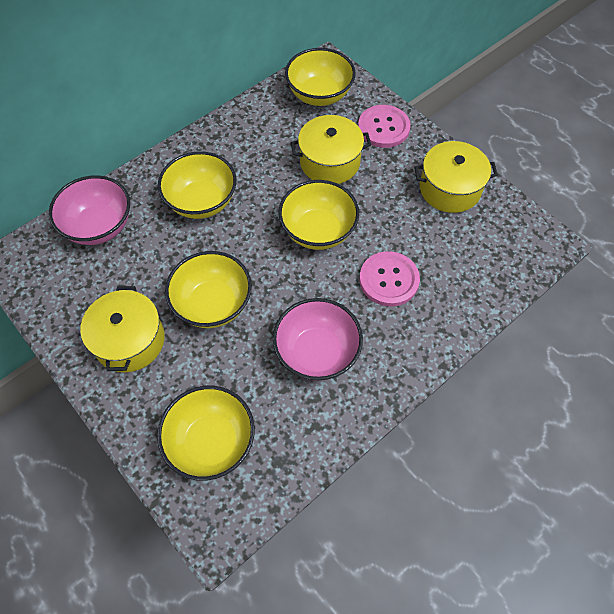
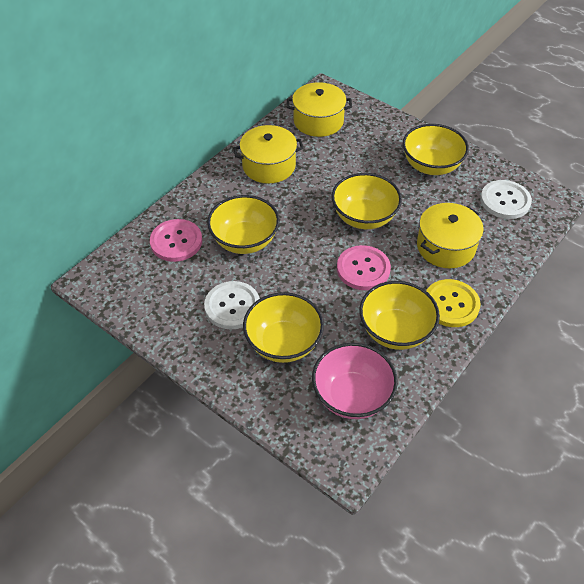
pink bowl: [49,175,130,245] [273,298,363,381] = 2 -> [312,343,398,419] = 1
white button: none = 0 -> [204,281,260,330] [480,180,532,219] = 2
yellow button: none = 0 -> [426,279,481,327] = 1

